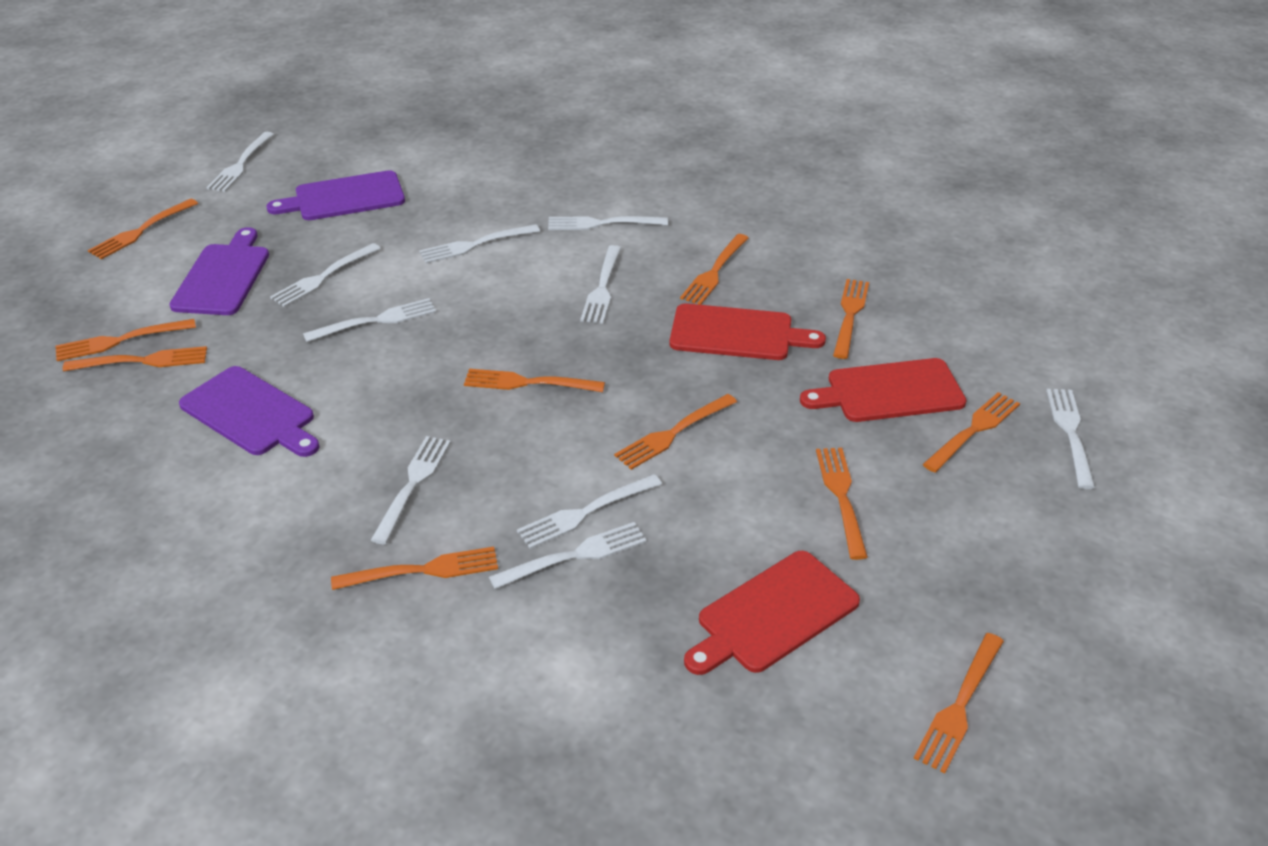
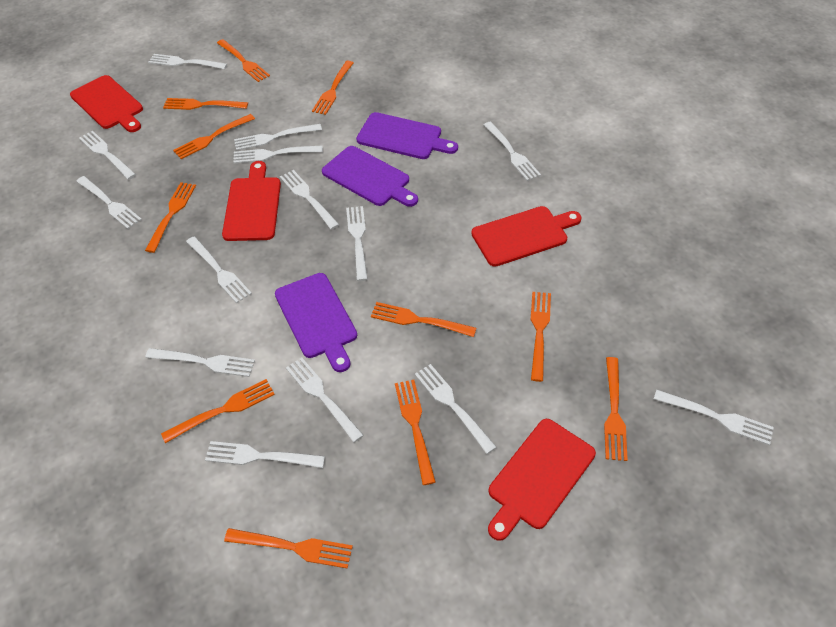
red cutting board: [670,303,826,360] [684,551,860,675] [800,358,967,422] = 3 -> [70,75,143,132] [222,161,281,241] [471,206,582,267] [488,419,596,541] = 4
white fork: [206,132,274,192] [270,243,381,307] [303,298,437,342] [371,436,451,544] [419,224,540,264] [489,522,647,589] [517,474,662,549] [548,216,668,230] [580,245,621,324] [1046,389,1095,489] = 10 -> [76,176,142,229] [79,131,136,180] [145,348,255,377] [148,54,227,70] [186,236,252,303] [205,441,325,468] [233,145,323,163] [234,124,322,151] [280,170,339,230] [286,357,364,443] [346,206,368,281] [415,364,496,454] [484,121,541,181] [654,389,774,445] = 14

